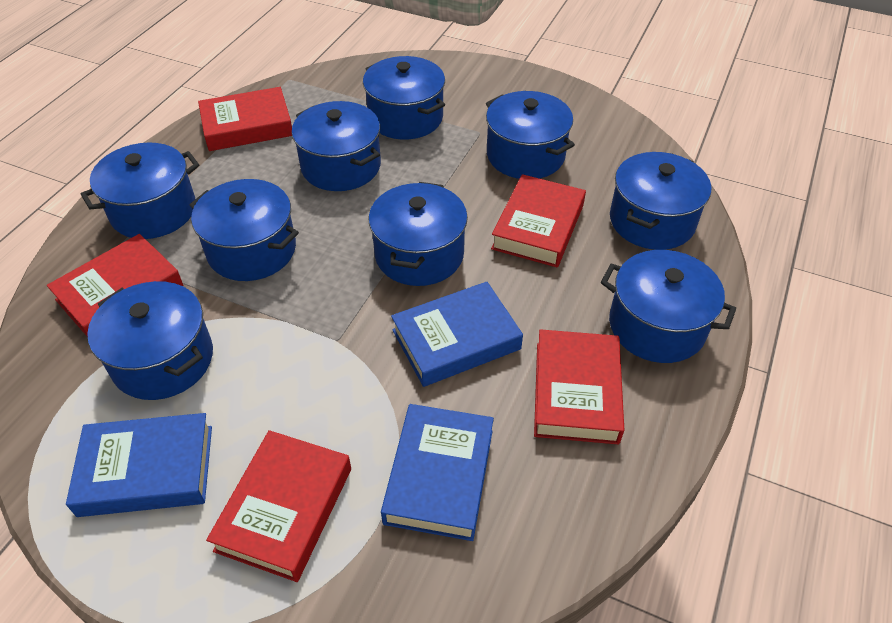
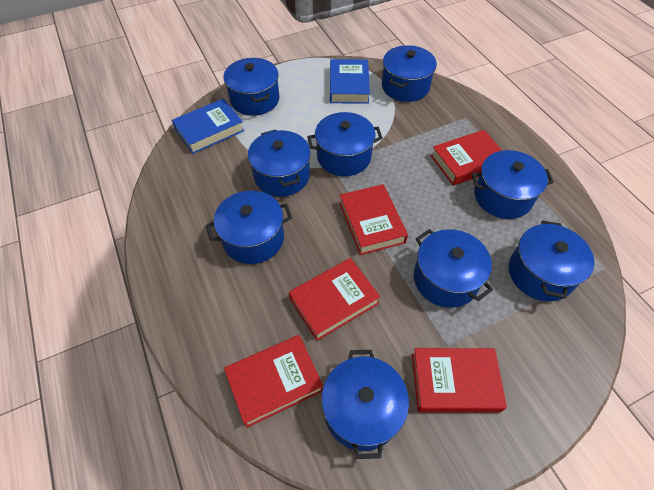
blue book: [66,413,212,517] [381,404,494,541] [391,282,523,387] = 3 -> [172,98,244,154] [330,59,370,104] = 2

